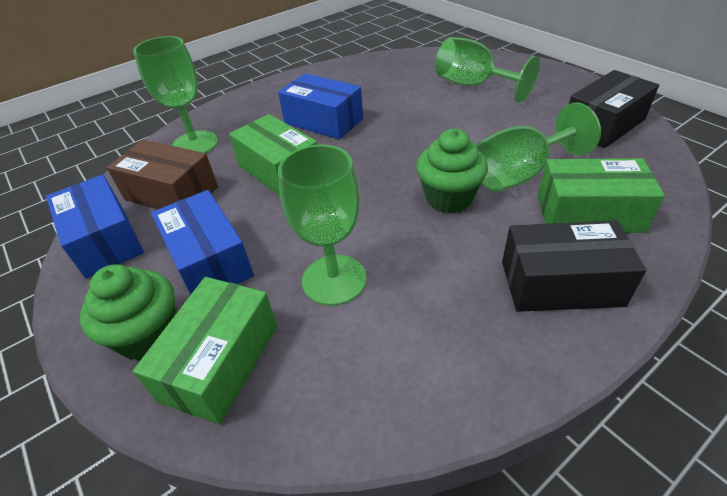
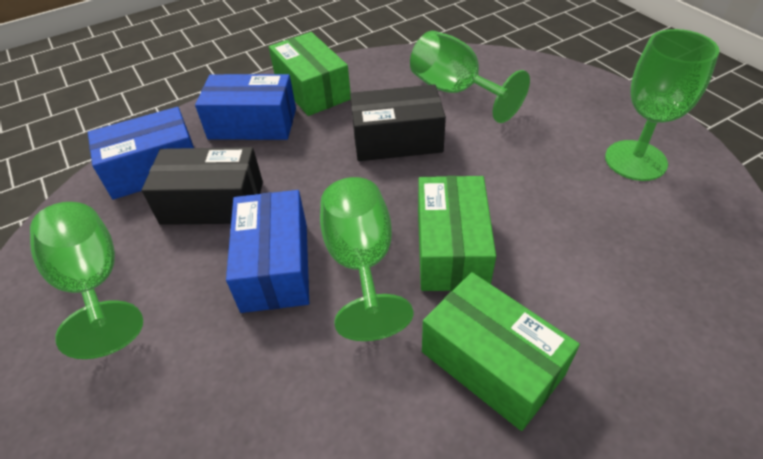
brown box: [107,140,218,209] = 1 -> none = 0
green cupcake: [80,264,176,361] [416,129,488,213] = 2 -> none = 0

